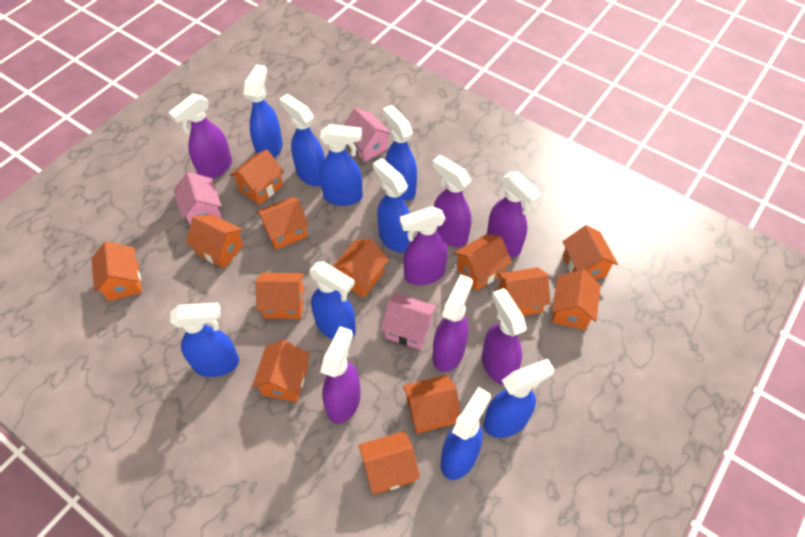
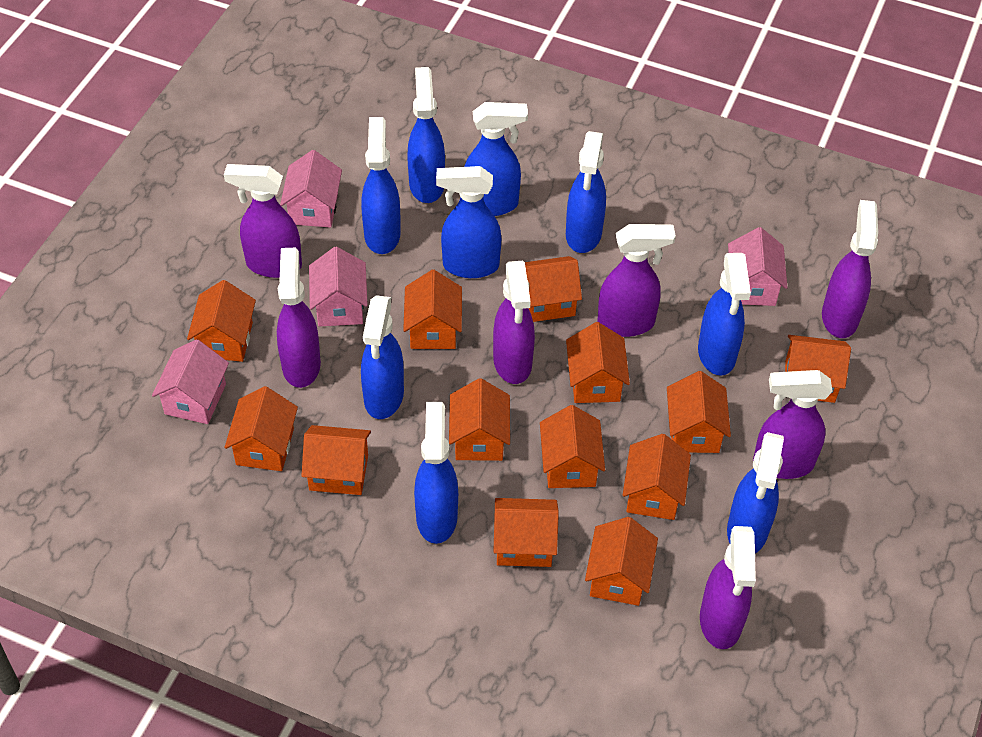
pink house: [173,172,222,225] [343,108,390,162] [381,293,437,350] = 3 -> [152,339,229,424] [280,150,342,228] [309,247,368,326] [728,227,788,306] = 4

